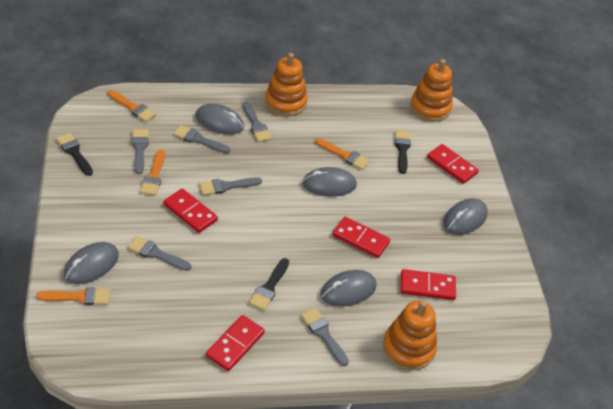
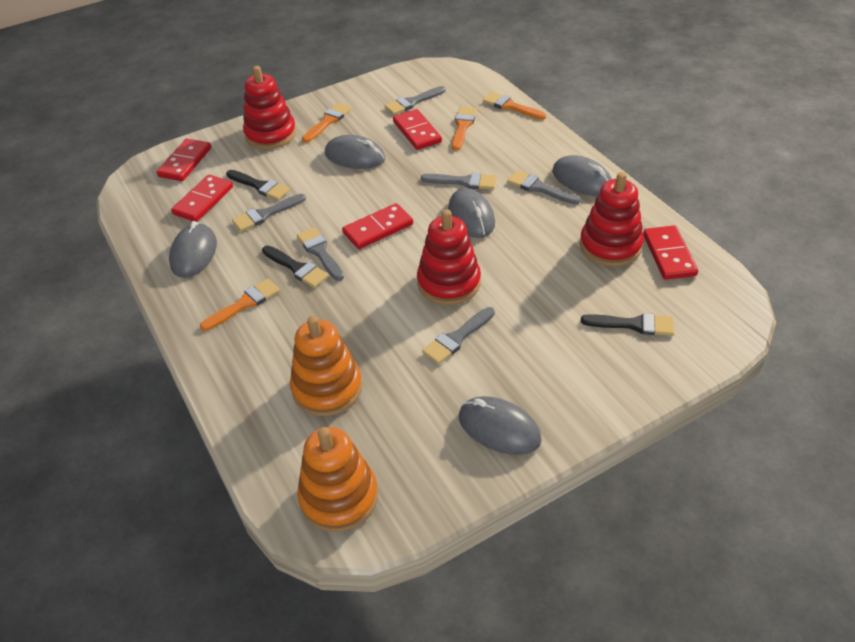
orange stacking toy: [265,53,308,116] [383,300,437,370] [410,59,453,121] = 3 -> [290,316,362,416] [297,427,378,532] = 2
red stacking toy: none = 0 -> [243,66,296,149] [417,209,481,305] [580,172,644,266] = 3

